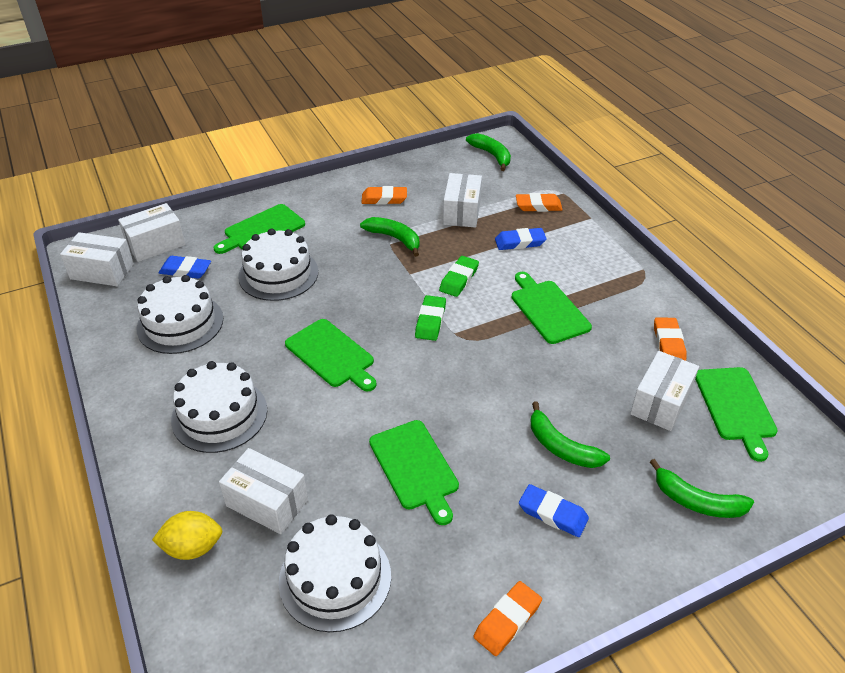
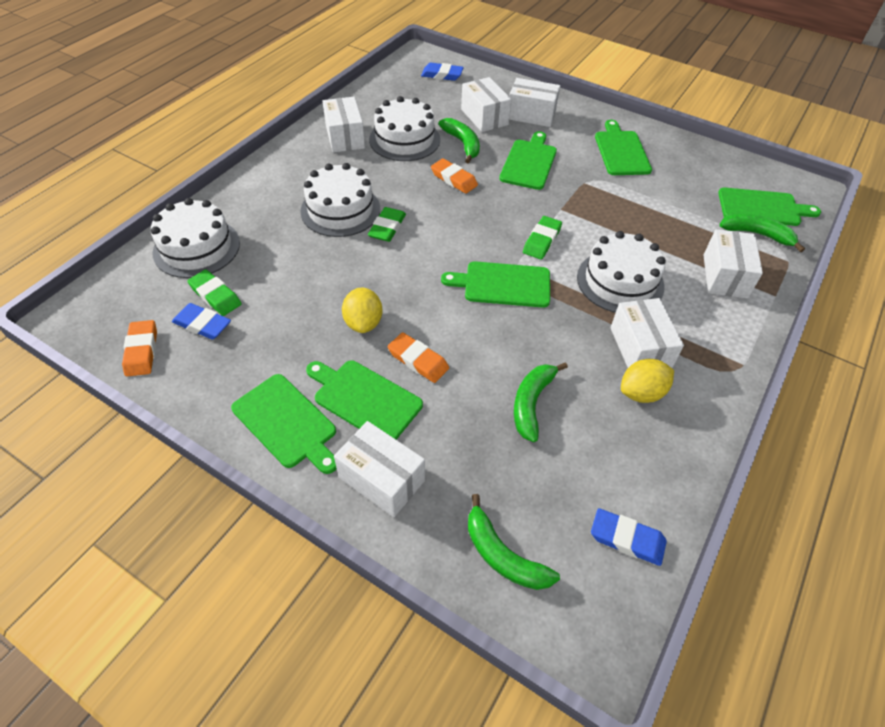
green cutting board: [214,204,305,254] [285,319,377,392] [369,420,459,525] [512,272,592,344] [695,367,778,462] = 5 -> [231,374,337,474] [306,360,423,440] [441,261,550,308] [499,131,557,190] [595,120,652,175] [718,188,821,226] = 6
green eraser: [415,295,446,341] [439,256,479,297] = 2 -> [187,269,241,316] [368,207,406,242] [523,216,562,260] = 3
orange eraser: [361,186,407,205] [473,581,542,656] [516,193,563,212] [654,317,687,361] = 4 -> [122,320,157,376] [388,332,449,383] [431,158,478,194] = 3
white box: [60,232,134,286] [118,203,186,262] [219,448,308,534] [443,173,482,228] [630,351,699,431] = 5 -> [323,97,365,153] [334,421,425,517] [461,77,512,132] [509,78,560,127] [610,298,684,368] [703,229,763,298] = 6
yellow lemon: [152,511,222,560] = 1 -> [342,288,383,333] [621,359,674,403] = 2

